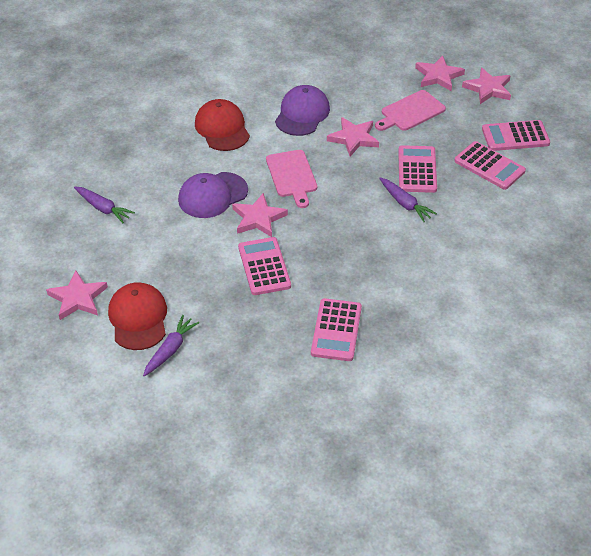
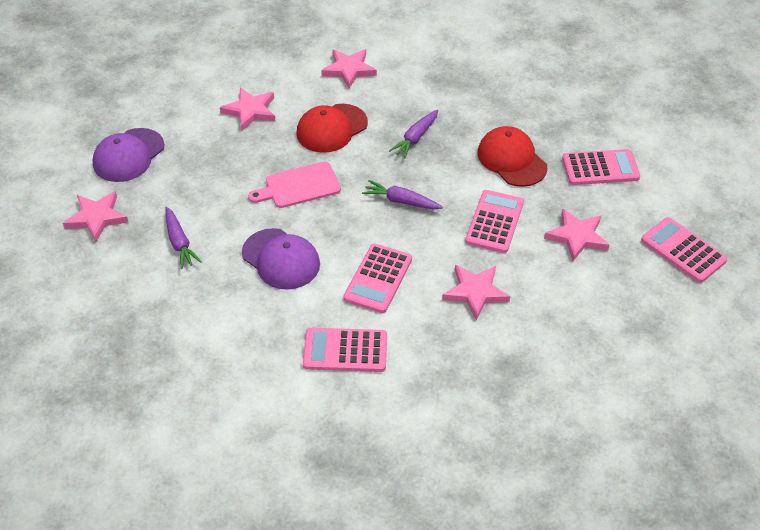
pink cutting board: [266,150,317,208] [375,90,446,131] = 2 -> [248,161,341,208] = 1

